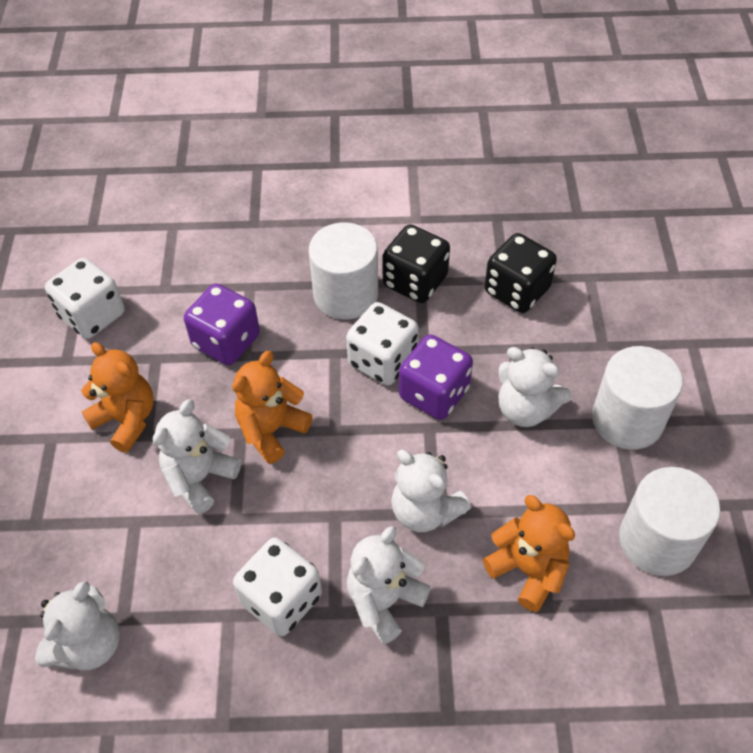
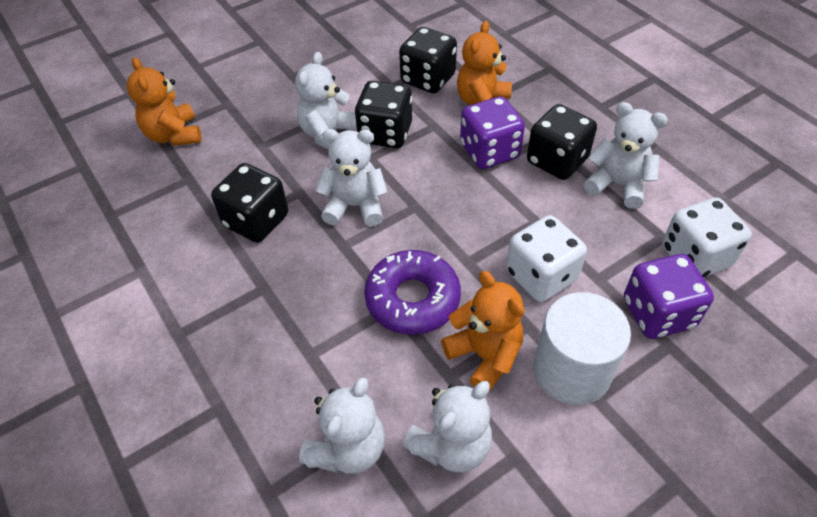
black dice: [382,224,450,303] [485,233,557,313] = 2 -> [211,163,288,243] [355,81,412,148] [399,27,457,94] [527,104,597,180] = 4
purple donut: none = 0 -> [364,250,461,335] = 1
white cylinder: [309,222,378,320] [592,346,683,450] [619,467,720,576] = 3 -> [533,292,631,405] = 1
white dice: [45,258,125,339] [233,537,322,636] [346,302,419,386] = 3 -> [506,215,587,302] [662,197,752,278] = 2

